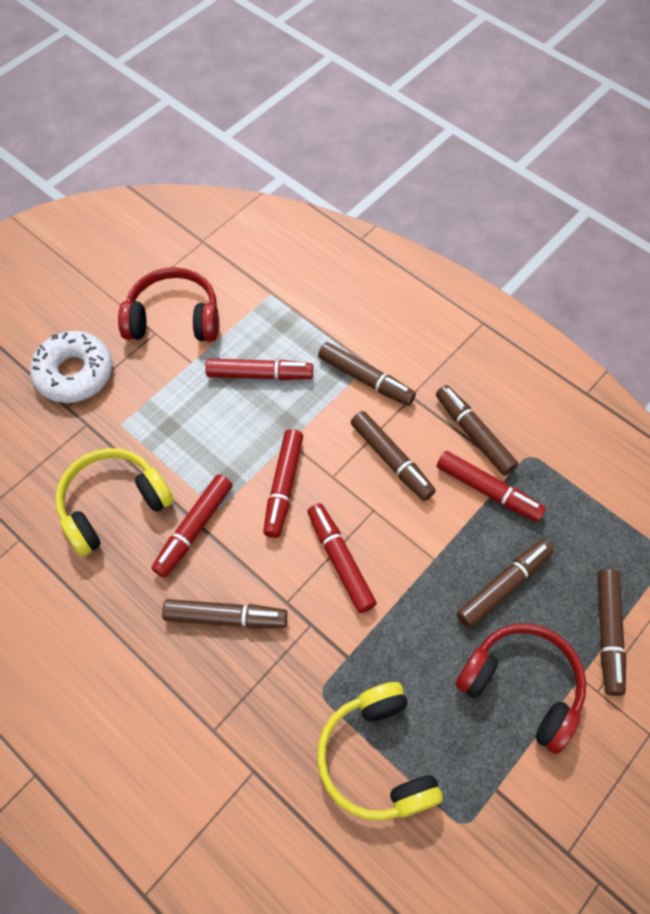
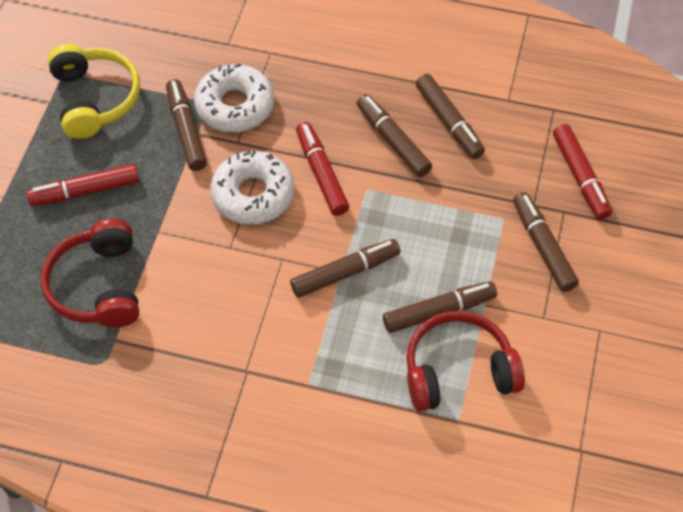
red marker: [151,474,233,578] [205,359,313,380] [263,429,303,538] [307,503,377,613] [437,451,546,522] = 5 -> [26,164,139,206] [296,122,349,216] [553,124,612,220] = 3
white donut: [30,331,113,403] = 1 -> [194,63,274,133] [210,150,295,225] = 2
yellow headphones: [55,448,174,556] [317,682,443,821] = 2 -> [48,44,140,139] = 1

